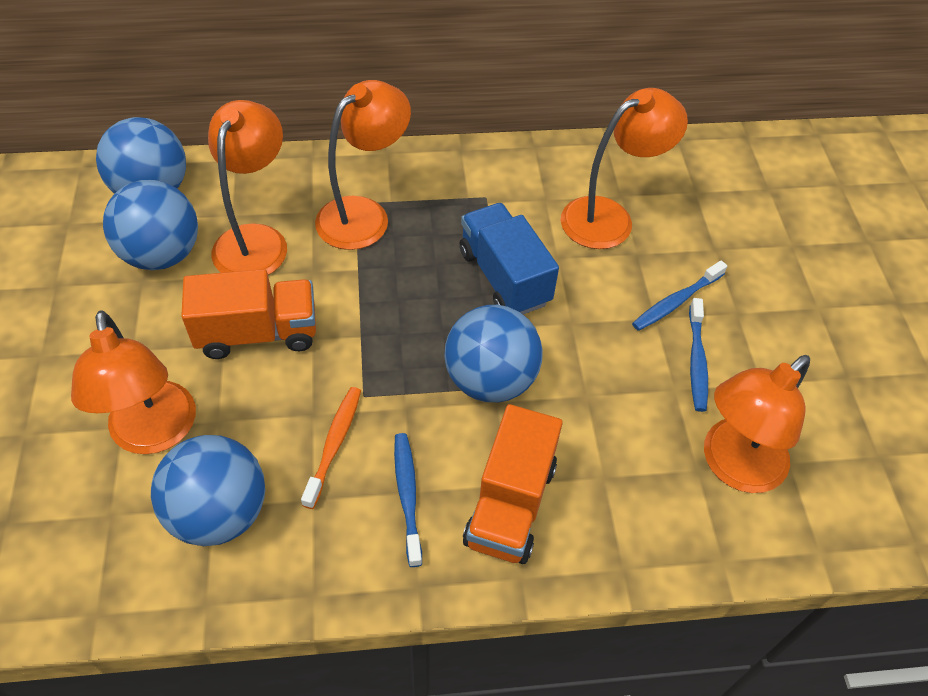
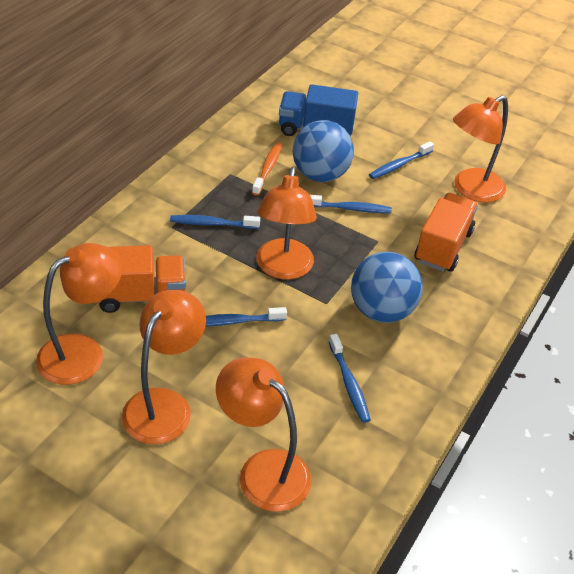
blue ball: [96,117,186,194] [103,180,198,270] [151,435,265,546] [444,305,543,402] = 4 -> [293,120,354,182] [351,252,423,323] = 2
blue toothbrush: [394,433,422,567] [632,260,727,331] [689,298,708,412] = 3 -> [170,215,260,229] [205,307,287,327] [310,195,392,213] [329,334,371,423] [369,141,434,179] = 5

